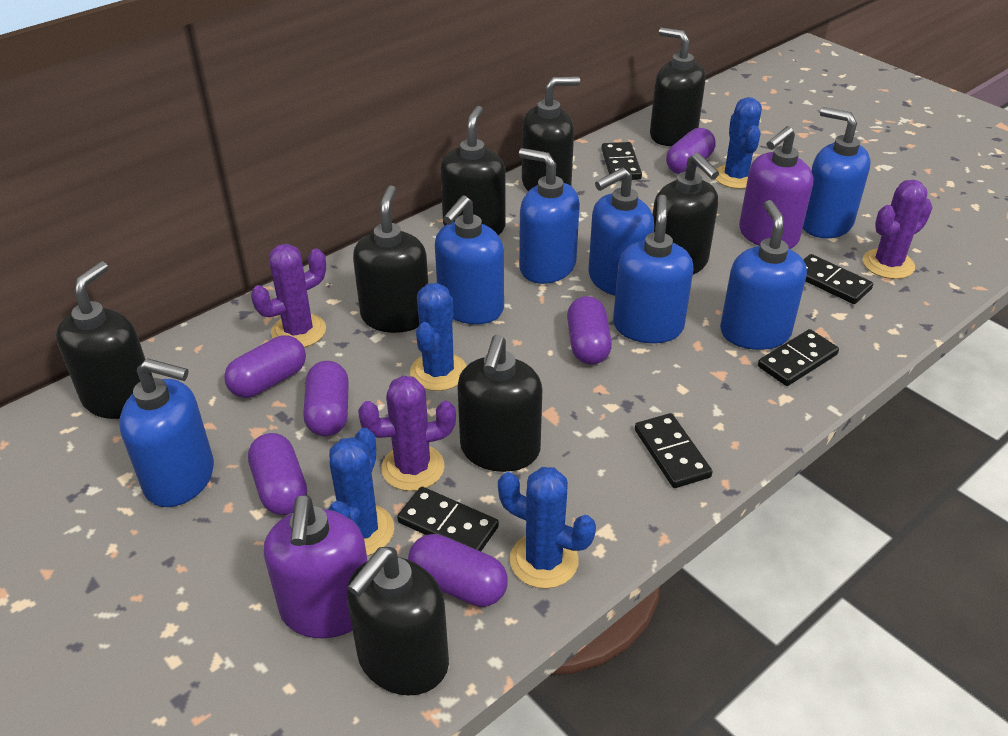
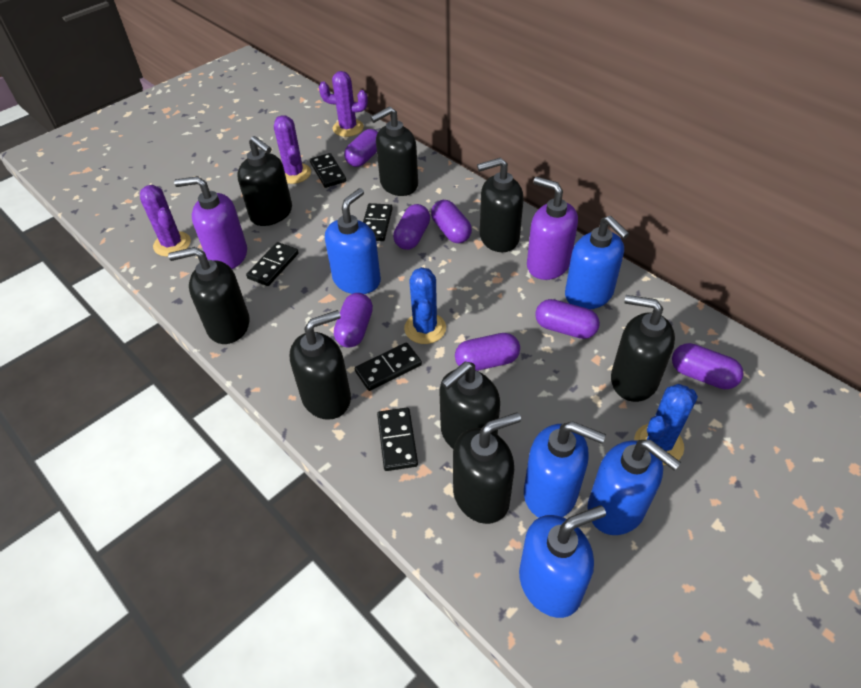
blue cactus: [328,428,394,556] [410,283,466,391] [498,467,596,589] [716,97,762,189] = 4 -> [404,267,446,344] [634,384,698,465] = 2
blue soap dispenser: [119,358,214,507] [435,196,504,324] [519,148,580,284] [588,168,654,296] [613,195,694,343] [720,200,807,350] [803,107,870,238] = 7 -> [325,188,381,294] [519,505,606,618] [524,421,606,518] [565,216,629,309] [587,440,681,535] = 5
purple capsule: [224,335,306,398] [248,433,307,515] [303,361,349,436] [408,534,508,607] [567,296,612,365] [666,128,715,174] = 6 -> [334,293,373,348] [344,129,378,167] [393,204,430,250] [431,200,472,243] [455,333,520,371] [535,299,600,339] [672,343,744,389] = 7

